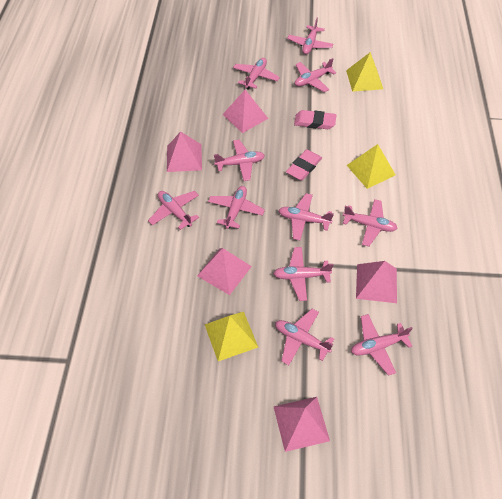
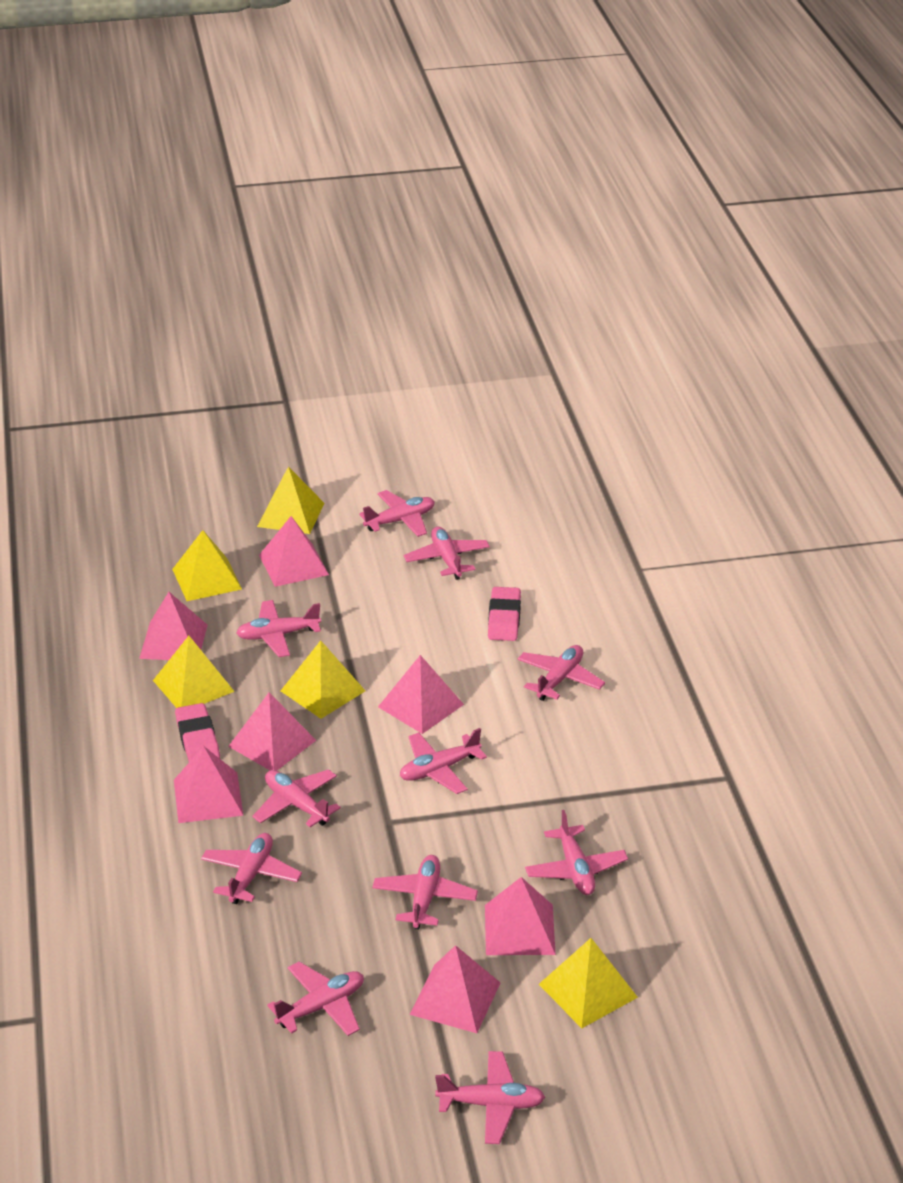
pink pyramid: [167,132,202,172] [197,248,252,295] [223,90,269,133] [273,397,330,452] [356,261,397,303] = 5 -> [139,592,208,660] [174,746,243,823] [228,692,316,771] [259,516,329,587] [378,655,464,734] [410,945,500,1033] [485,877,556,955] = 7
yellow pyramid: [205,312,258,361] [346,52,383,92] [347,144,396,189] = 3 -> [153,636,235,708] [172,530,242,601] [257,467,324,534] [281,640,365,719] [539,938,638,1028] = 5

